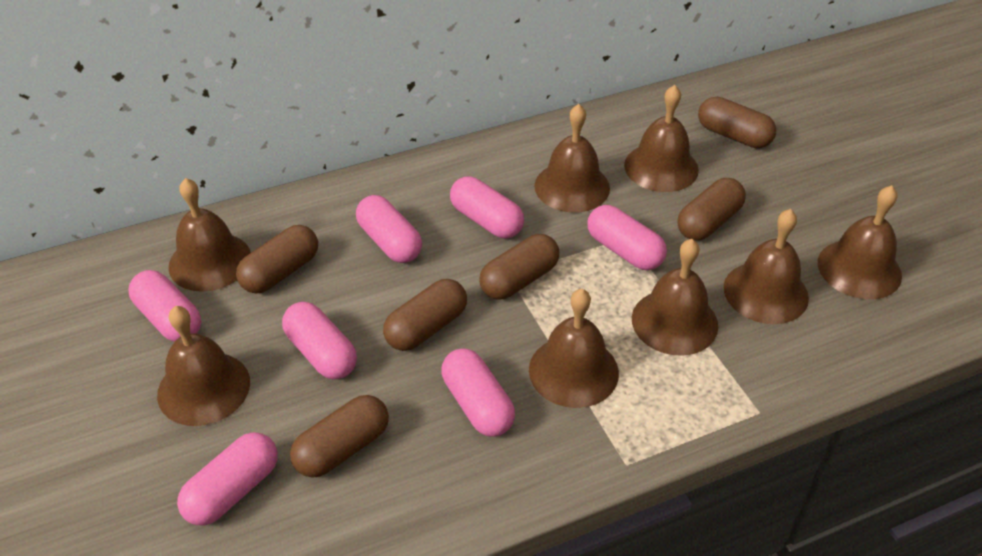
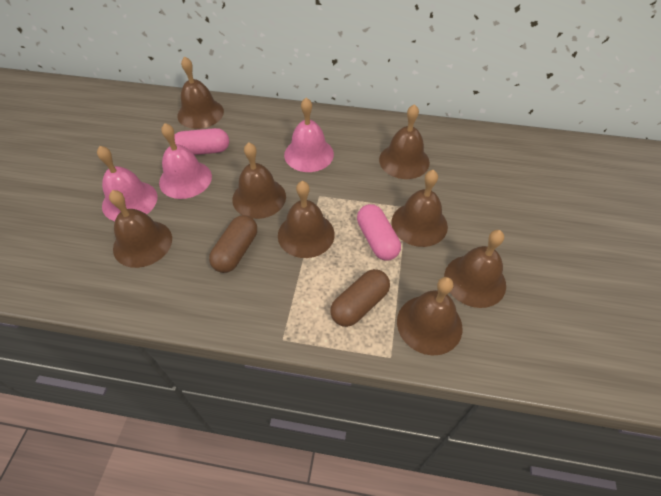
brown capsule: [236,225,318,294] [290,395,389,478] [383,279,467,351] [479,234,559,300] [677,178,746,241] [698,97,776,148] = 6 -> [209,215,257,273] [330,269,390,327] = 2
pink bell: none = 0 -> [97,146,157,221] [159,123,212,199] [284,98,334,172] = 3
pink capsule: [129,270,201,342] [177,432,278,526] [282,302,357,379] [356,195,422,263] [441,349,515,437] [450,177,524,238] [587,205,667,270] = 7 -> [174,128,229,155] [357,204,401,261] = 2

